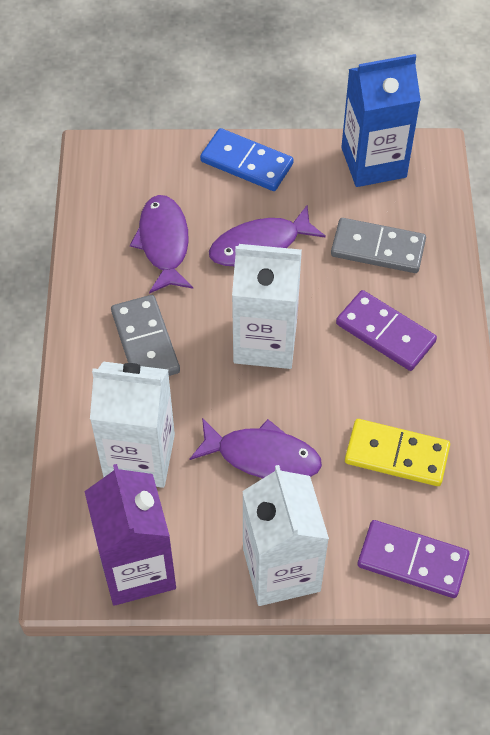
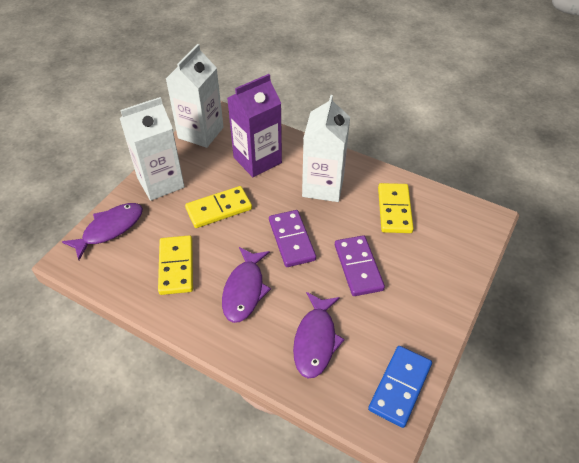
blue carton: [341,54,421,187] = 1 -> none = 0
grey domino: [111,295,180,376] [331,218,426,273] = 2 -> none = 0
yellow domino: [345,419,450,486] = 1 -> [158,235,193,295] [185,186,252,228] [378,183,414,233] = 3

